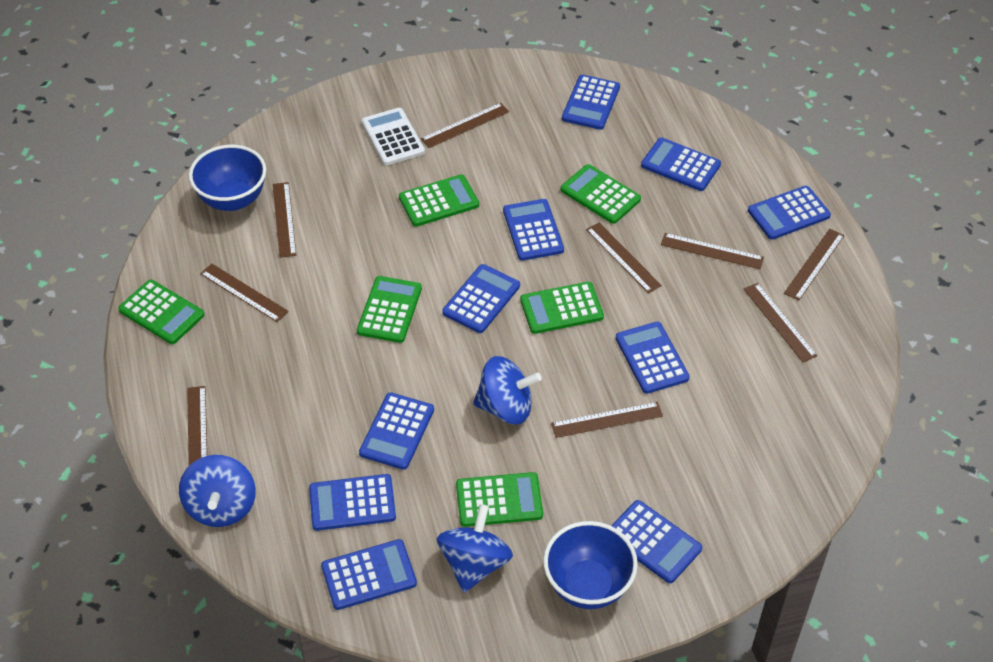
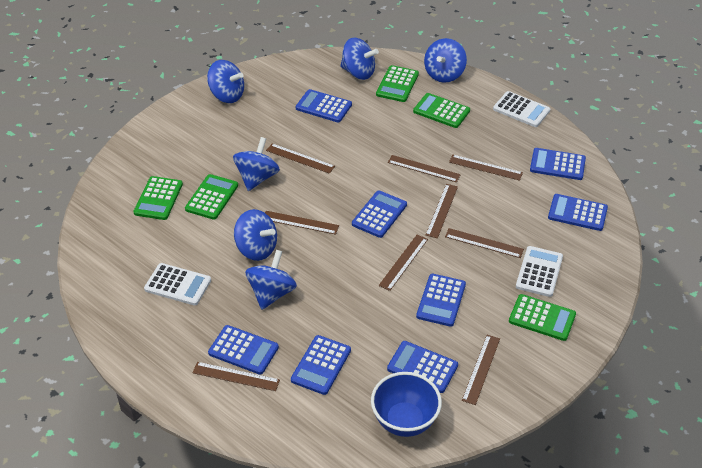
blue bowl: [189,145,266,211] [543,521,638,609] = 2 -> [371,372,442,437] = 1
blue calculator: [309,474,396,531] [321,539,417,610] [359,392,434,470] [442,264,520,333] [503,199,564,261] [562,75,620,130] [611,500,702,583] [616,322,690,394] [641,138,721,191] [748,186,831,240] = 10 -> [208,325,279,375] [291,335,351,395] [296,89,352,122] [352,190,407,238] [387,341,458,393] [416,274,466,327] [530,148,586,180] [548,194,608,231] = 8
blue spinning top: [179,455,256,527] [437,504,513,593] [473,356,542,425] = 3 -> [207,60,244,103] [233,137,280,191] [234,209,277,261] [245,250,297,310] [340,38,379,80] [424,38,467,83] = 6
green calculator: [118,279,204,344] [357,276,422,343] [399,175,479,227] [456,472,543,527] [520,282,604,334] [561,164,641,224] = 6 -> [133,176,183,220] [185,174,238,220] [376,65,419,102] [413,93,470,128] [509,294,576,341] = 5
white calculator: [362,108,425,165] = 1 -> [144,263,211,305] [493,91,550,127] [516,246,563,297] = 3

